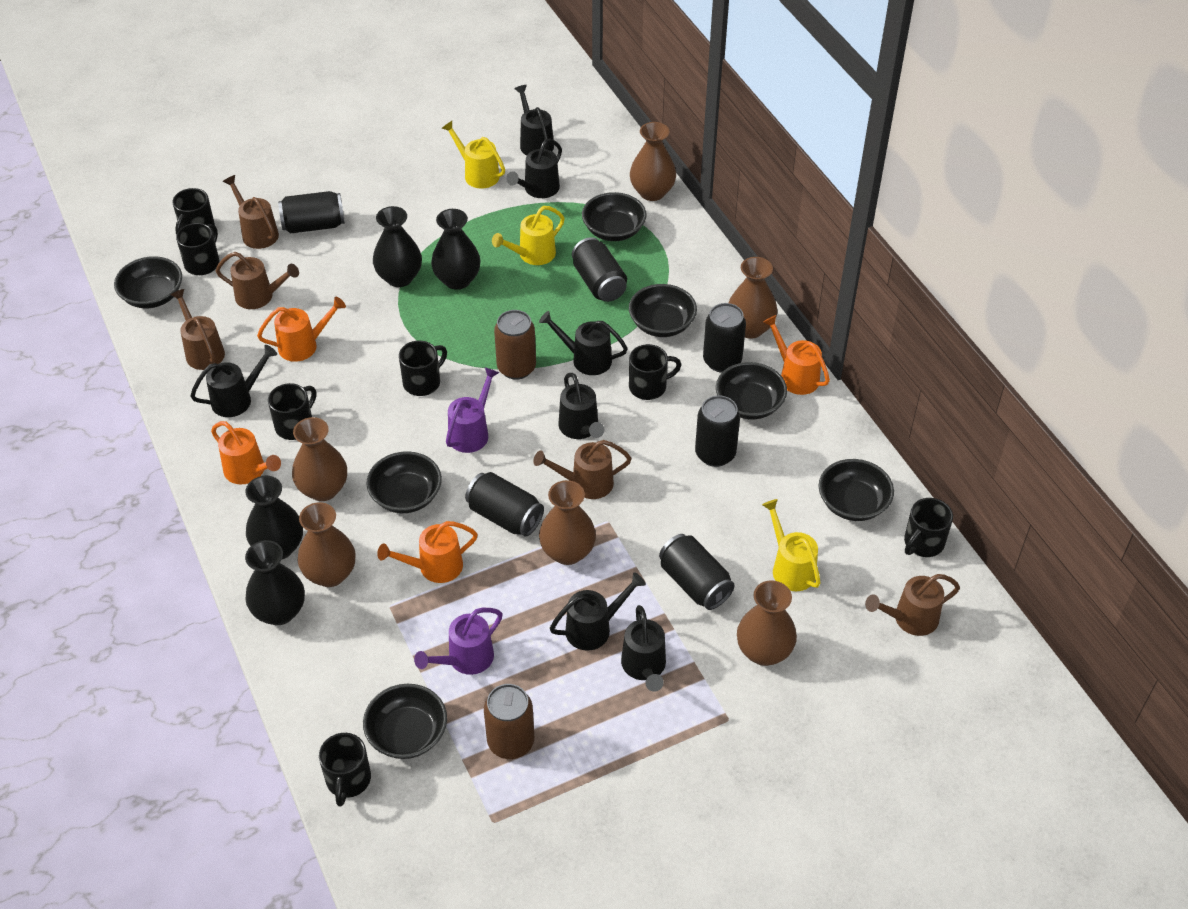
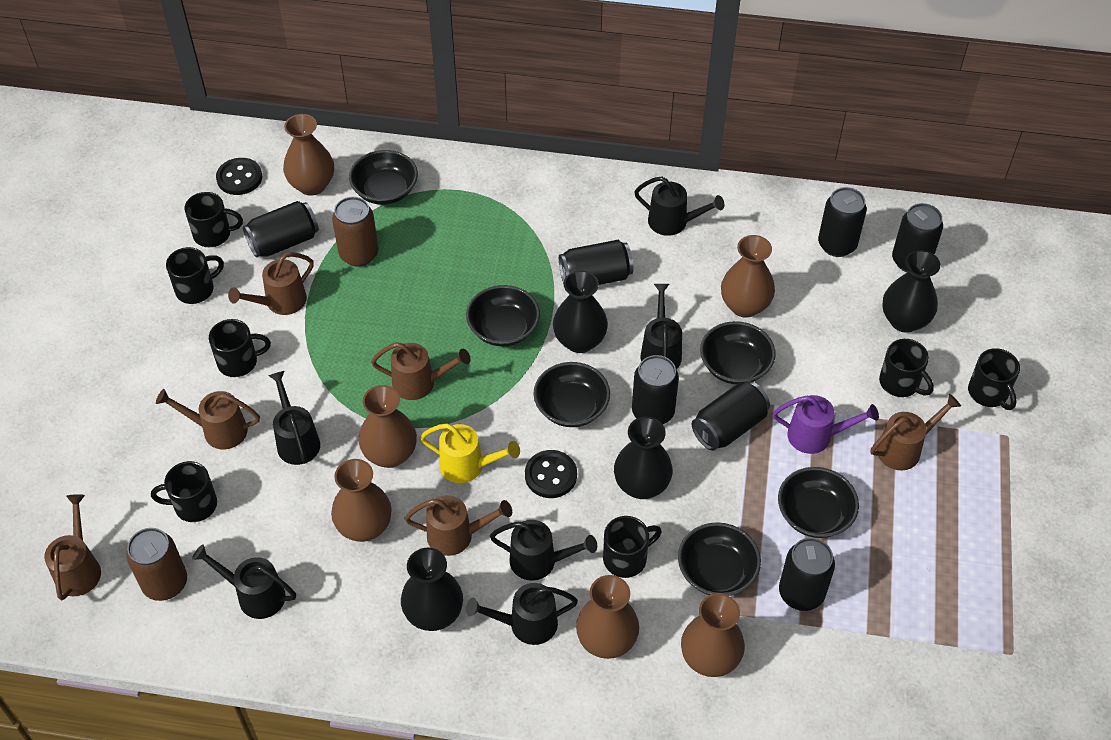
black bowl: [114,256,182,308] [363,684,447,759] [366,451,442,513] [582,192,646,241] [629,284,697,337] [716,362,787,419] [819,459,894,521] = 7 -> [349,150,418,205] [466,285,540,346] [533,362,610,427] [678,522,761,596] [700,321,776,384] [778,467,859,538] = 6
black button: none = 0 -> [216,158,262,195] [525,450,577,498] = 2
black can: [278,191,345,234] [465,472,544,537] [572,237,627,302] [659,534,735,610] [695,396,740,467] [703,303,746,373] = 6 -> [243,201,319,258] [559,240,633,285] [632,355,679,424] [692,381,770,451] [779,538,835,611] [818,187,867,257] [892,203,943,272] = 7
black watering can: [191,345,277,417] [506,139,562,198] [514,85,554,155] [539,311,628,375] [550,572,646,651] [559,373,605,439] [621,605,666,692] = 7 -> [192,544,296,619] [268,371,320,465] [466,583,578,645] [490,520,597,581] [634,176,724,236] [640,284,682,369] = 6
brown watering can: [170,289,225,370] [216,252,299,309] [223,175,279,249] [533,440,631,499] [865,574,960,636] = 5 -> [44,494,101,600] [156,389,260,449] [228,252,314,315] [371,342,471,400] [405,495,512,556] [871,394,961,470] = 6
orange watering can: [211,421,281,484] [257,297,346,362] [377,521,478,583] [763,315,830,395] = 4 -> none = 0
purple watering can: [414,608,503,675] [446,367,499,453] = 2 -> [773,395,879,454] = 1
yellow watering can: [442,121,505,188] [492,206,565,265] [762,499,821,591] = 3 -> [420,424,520,483] = 1

